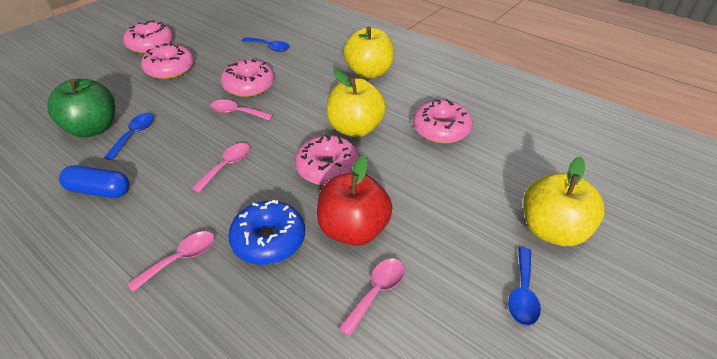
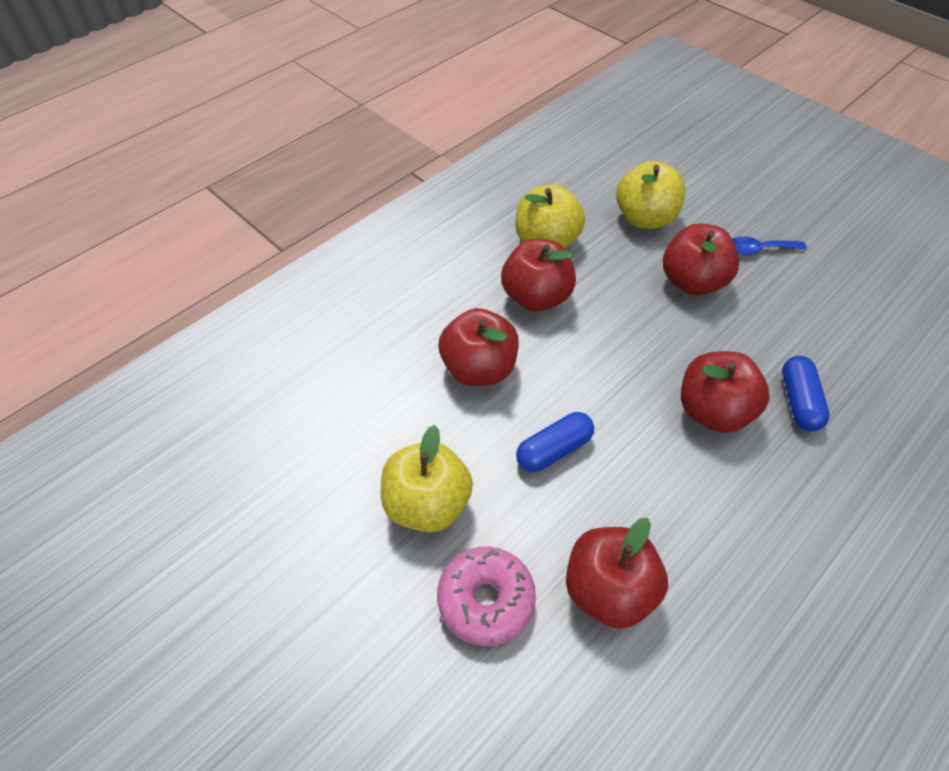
blue capsule: [59,165,129,198] = 1 -> [516,412,594,472] [782,356,830,431] = 2
blue donut: [228,199,305,265] = 1 -> none = 0
blue spoon: [104,113,154,160] [242,37,290,52] [508,247,541,326] = 3 -> [732,237,807,255] = 1
green apple: [48,78,115,138] = 1 -> none = 0
pink donut: [123,21,173,54] [141,43,194,79] [221,59,274,97] [295,135,360,185] [413,99,473,144] = 5 -> [437,546,536,646] = 1
pink spoon: [127,231,215,292] [191,143,250,193] [210,100,273,121] [338,259,405,336] = 4 -> none = 0
red apple: [317,155,392,246] = 1 -> [439,308,519,386] [501,239,576,312] [566,518,668,629] [663,224,739,296] [681,351,770,433] = 5

